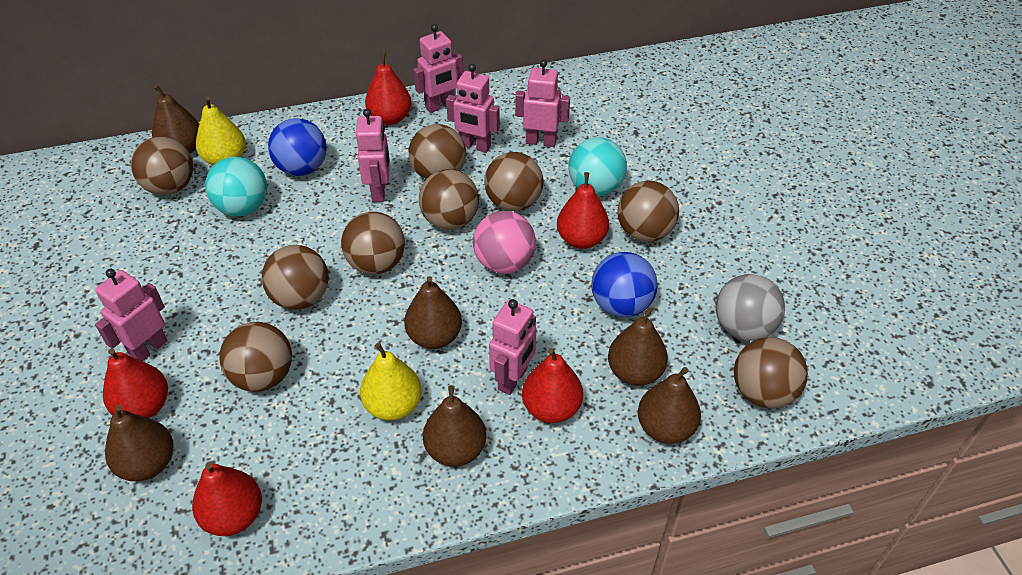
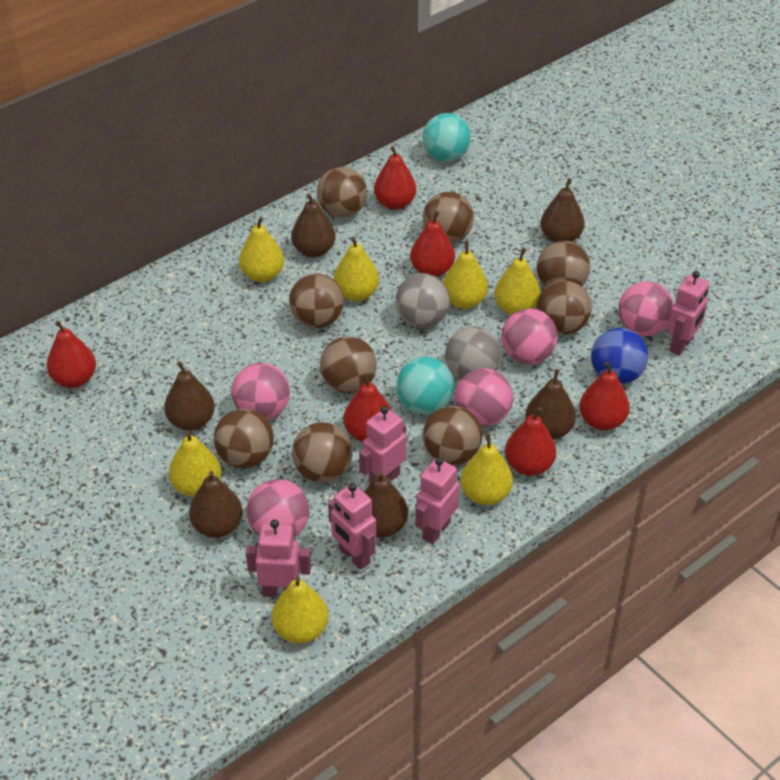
blue ball: [268,118,327,176] [591,252,657,317] = 2 -> [591,328,648,385] = 1
grey ball: [716,274,785,341] = 1 -> [396,273,450,328] [445,326,502,380] = 2
pink ball: [473,211,536,274] = 1 -> [232,363,290,420] [246,479,309,538] [455,368,513,427] [501,309,558,364] [619,281,674,336] = 5
pink robot: [95,269,168,361] [356,109,390,202] [413,24,463,113] [446,64,500,153] [489,299,536,395] [515,60,570,147] = 6 -> [246,520,311,597] [328,483,376,570] [359,406,407,485] [415,457,459,544] [667,271,709,356] = 5
red pear: [103,348,168,418] [192,462,262,536] [365,52,411,125] [522,348,583,423] [557,172,609,249] = 5 -> [47,321,96,388] [343,373,392,442] [374,146,416,210] [410,211,455,277] [505,407,556,476] [579,362,630,431] = 6
yellow pear: [196,96,246,166] [360,343,422,421] = 2 -> [169,431,221,497] [239,217,284,282] [272,576,328,644] [334,237,379,301] [443,241,488,309] [461,434,513,505] [494,248,541,315] = 7

